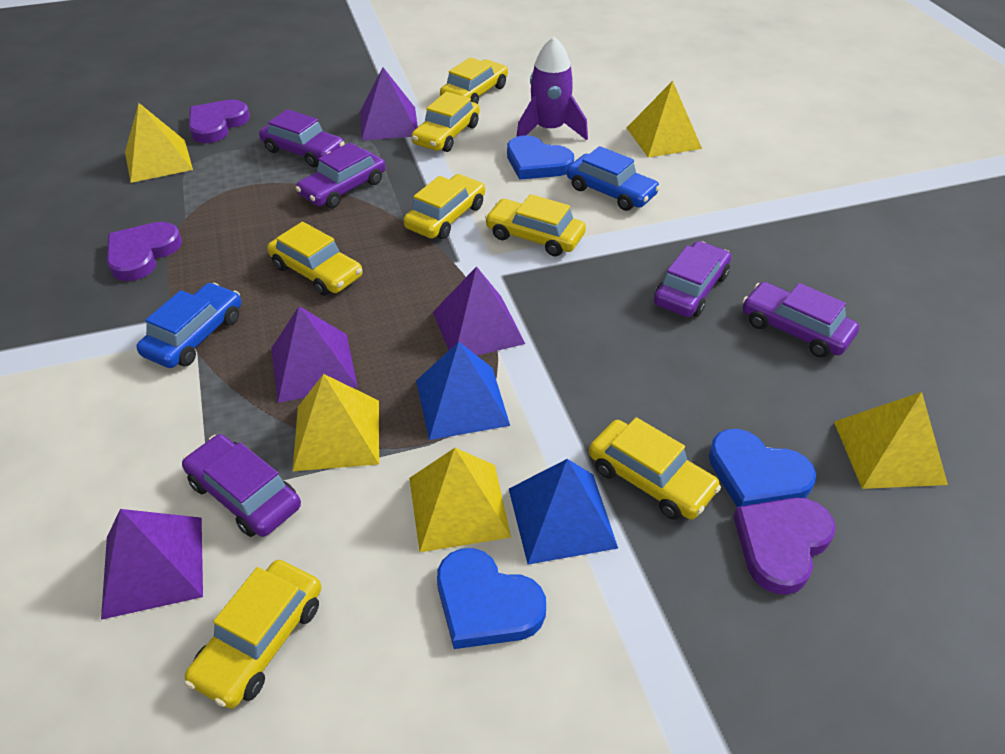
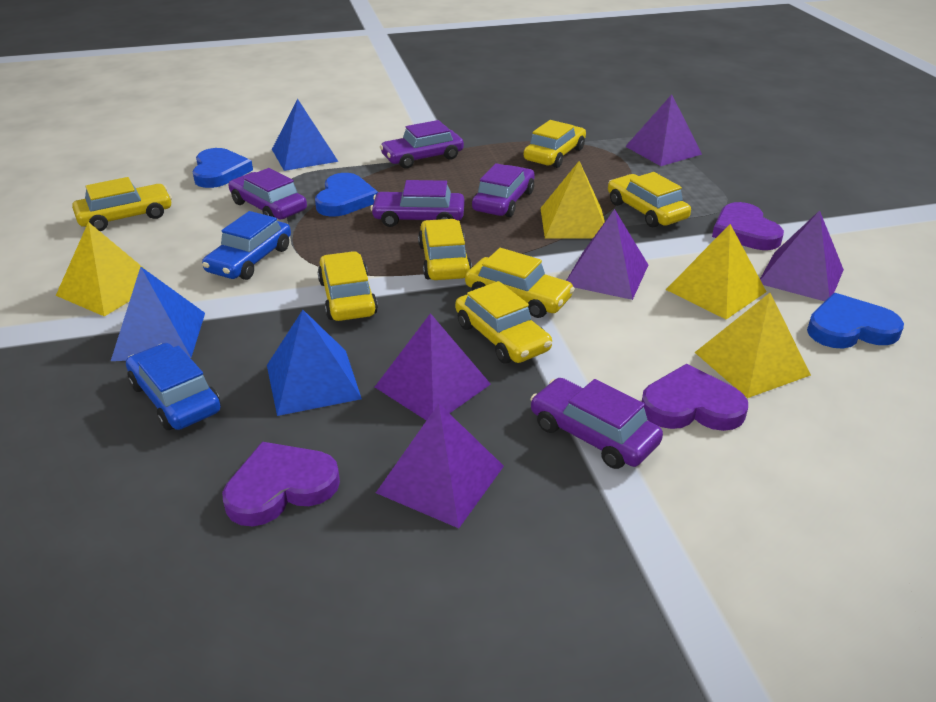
blue pyramid: [416,342,510,440] [509,459,618,565] = 2 -> [111,267,205,361] [267,310,362,416] [272,99,339,171] = 3
purple pyramid: [101,509,203,620] [271,306,358,403] [360,67,418,140] [433,266,525,355] = 4 -> [375,313,491,421] [376,404,504,528] [566,209,648,300] [625,94,702,166] [760,210,844,301] = 5
purple rocket: [516,37,588,140] = 1 -> none = 0
yellow pyramid: [125,103,193,183] [293,374,379,471] [409,448,511,552] [626,81,702,158] [834,392,948,489] = 5 -> [56,222,147,317] [540,161,605,239] [666,224,767,319] [695,293,811,398] = 4

